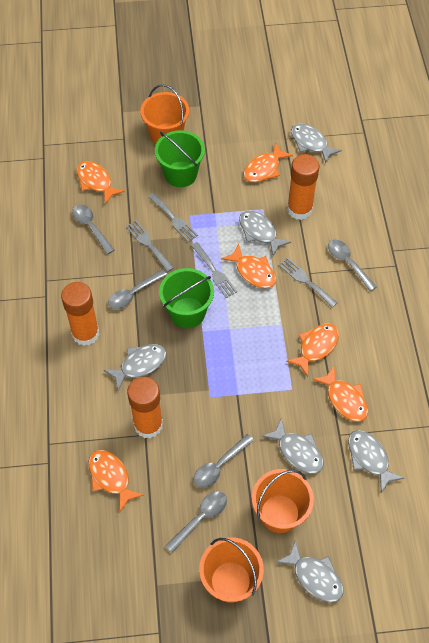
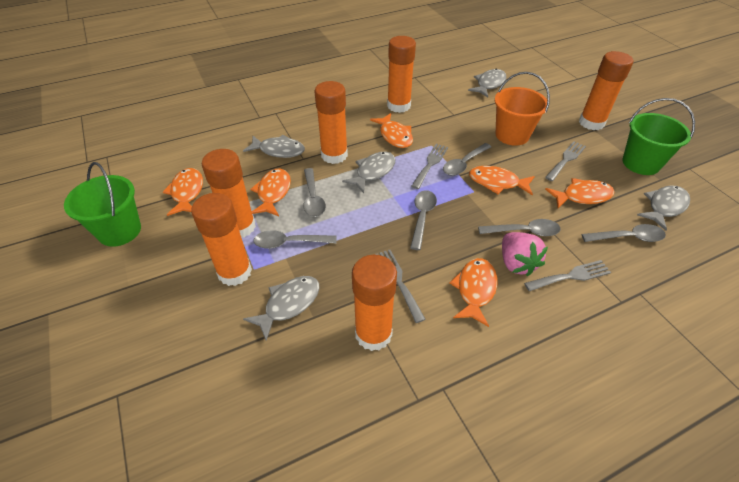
grey fish: [104,344,166,391] [239,211,291,256] [262,418,324,474] [276,541,343,603] [291,124,342,163] [348,430,404,493] = 6 -> [243,135,305,158] [243,276,320,341] [342,152,395,193] [468,69,506,97] [637,185,690,231] = 5
grey spoon: [72,205,114,254] [108,269,168,309] [165,491,227,553] [194,434,254,488] [328,240,376,291] = 5 -> [254,230,337,249] [303,168,326,217] [410,190,437,250] [443,143,491,176] [478,219,561,236] [582,224,666,242] = 6
orange bucket: [141,84,189,145] [199,537,264,603] [252,469,314,533] = 3 -> [495,72,550,146] = 1
orange glue stick: [61,282,99,346] [127,377,163,438] [287,154,319,220] = 3 -> [191,193,252,286] [202,149,256,238] [314,81,348,164] [352,255,397,351] [387,36,416,113] [579,51,633,130] = 6
pink strawberry: none = 0 -> [502,232,548,276] = 1

